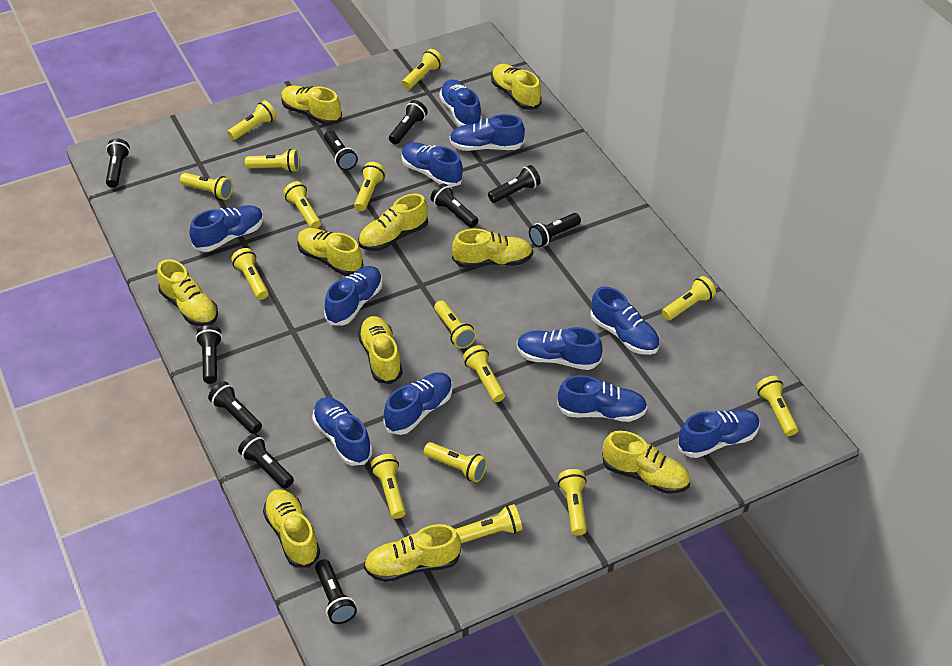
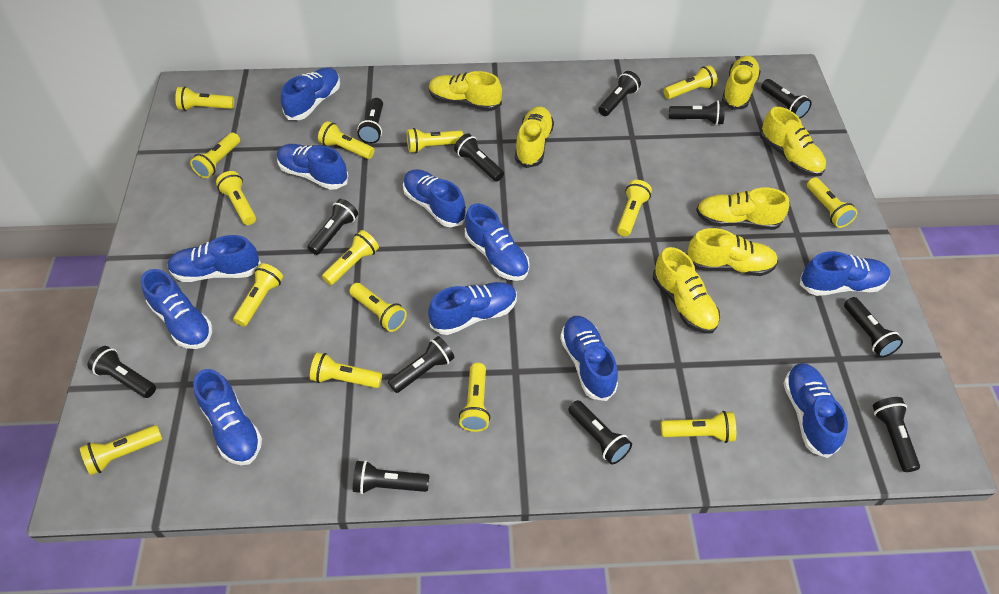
black flashlight: [106,138,130,188] [196,325,222,384] [208,381,262,434] [238,434,294,489] [315,559,357,624] [324,131,358,170] [389,100,428,144] [430,183,478,228] [488,165,541,203] [529,213,581,248] = 10 -> [88,346,156,398] [307,199,358,255] [353,460,430,494] [357,98,383,144] [388,336,454,393] [454,133,504,181] [568,400,632,464] [598,71,641,116] [669,100,725,125] [761,79,812,118] [844,297,903,358] [873,397,920,472] = 12
yellow shoe: [157,259,218,326] [263,489,320,568] [281,86,342,125] [297,228,363,276] [358,194,428,251] [358,316,403,384] [364,524,461,582] [452,229,533,268] [491,64,542,110] [602,431,690,494] = 10 -> [429,71,502,111] [515,106,554,168] [653,247,720,334] [687,228,778,276] [696,188,789,230] [722,56,761,110] [760,107,826,177] = 7

